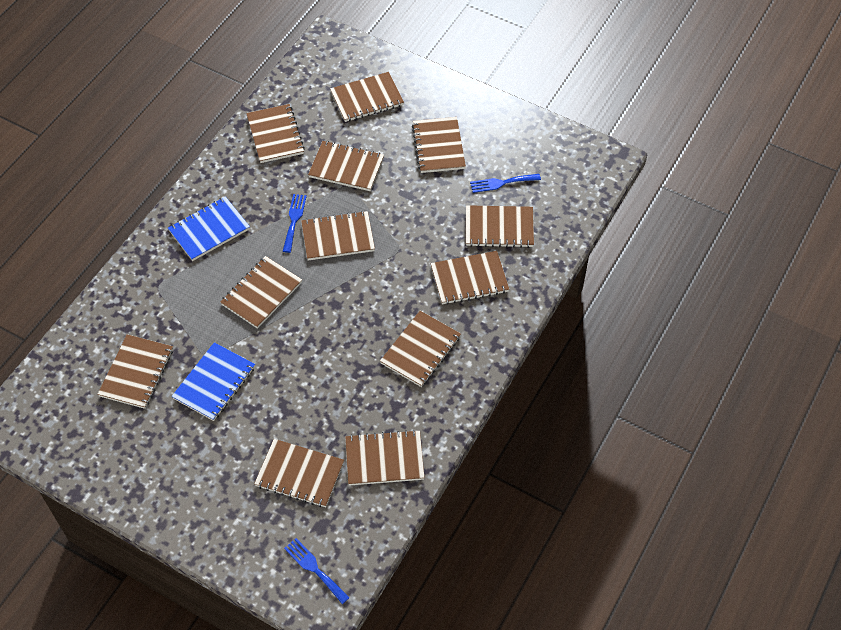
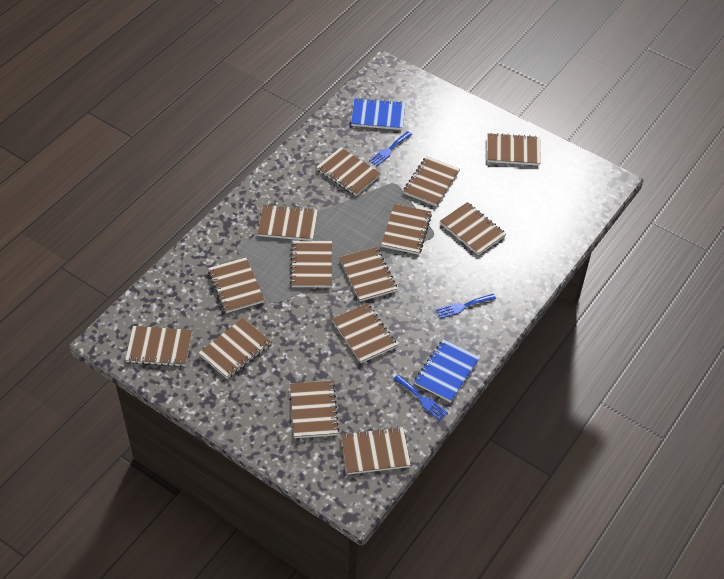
brown notebook: [98,334,173,409] [220,256,302,329] [246,104,305,163] [254,439,344,507] [301,211,375,260] [308,141,384,191] [330,72,404,122] [345,430,425,486] [380,311,461,387] [412,117,466,173] [431,251,509,305] [466,205,534,248] = 12 -> [125,326,192,367] [199,318,271,379] [208,257,264,313] [257,204,318,241] [290,241,332,287] [290,381,339,438] [316,147,381,196] [332,303,397,363] [340,247,397,302] [341,427,411,475] [381,204,432,255] [403,156,460,206] [440,202,506,255] [487,133,541,166] = 14

